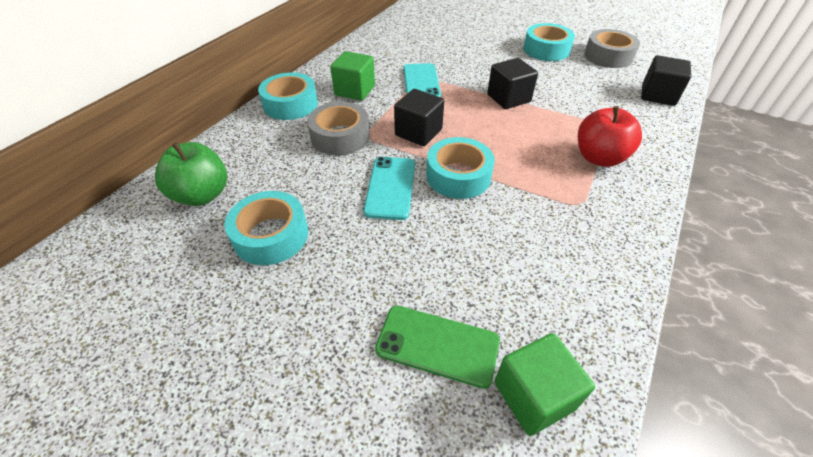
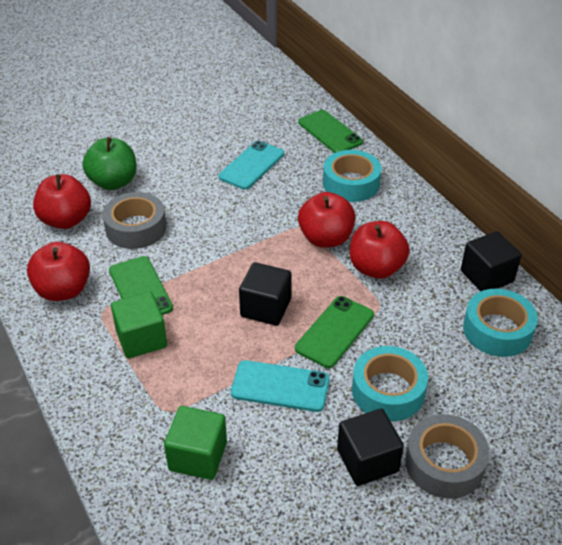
green phone: [375,306,500,389] = 1 -> [109,256,173,315] [295,296,374,368] [298,110,363,153] = 3
red apple: [578,106,642,167] = 1 -> [27,242,90,301] [33,174,91,229] [298,192,355,248] [350,221,410,279] = 4
turquoise tape: [225,191,308,265] [258,72,318,120] [426,137,495,199] [523,23,575,61] = 4 -> [323,150,381,202] [352,346,428,421] [463,289,538,357] = 3

